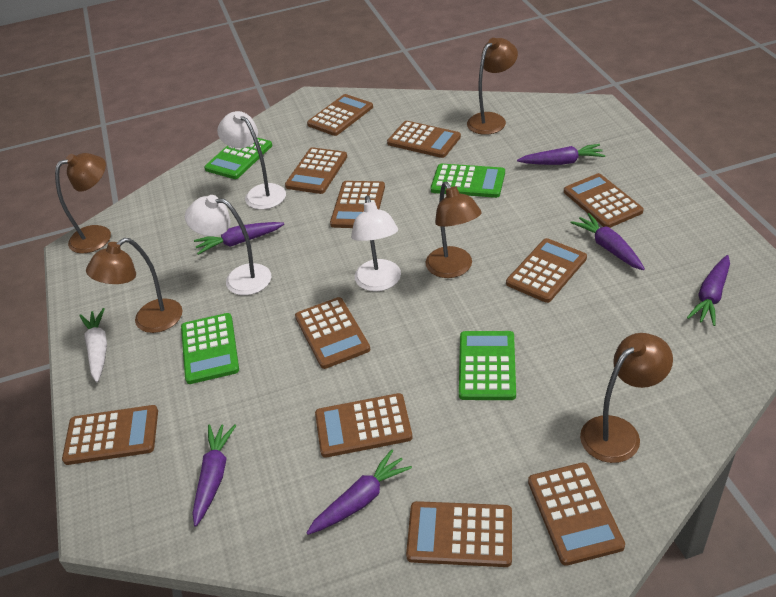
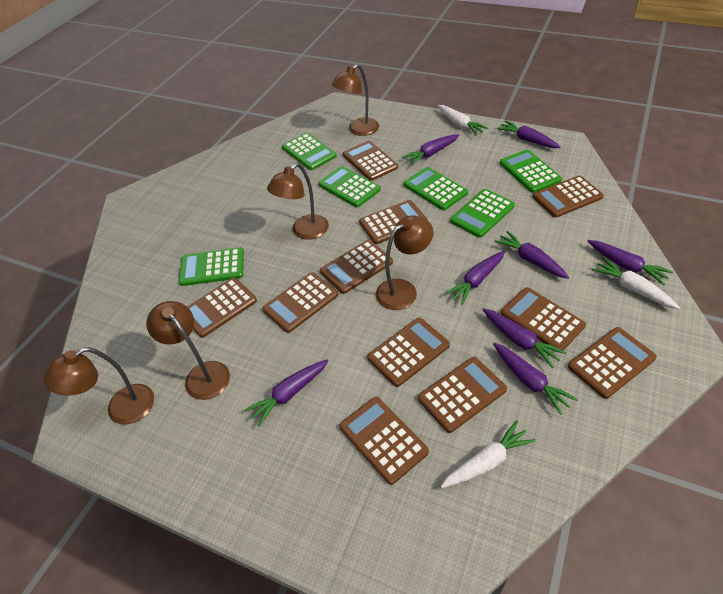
green calculator: [181,313,239,384] [204,138,272,179] [431,164,505,198] [459,331,516,400] = 4 -> [179,247,244,286] [282,133,337,170] [318,166,381,207] [404,167,468,210] [450,189,515,238] [500,150,562,193] = 6
purple carrot: [193,424,237,527] [194,222,284,255] [306,449,412,535] [517,144,605,165] [570,213,645,270] [687,255,730,326] = 6 -> [245,359,328,426] [402,134,459,166] [445,251,505,305] [483,308,566,368] [493,343,578,415] [495,231,569,279] [497,120,561,148] [587,240,674,285] = 8
white carrot: [79,308,107,382] = 1 -> [438,105,488,135] [441,421,535,488] [592,257,680,309] = 3
white lamp: [185,195,271,295] [217,111,286,210] [351,196,401,292] = 3 -> none = 0

